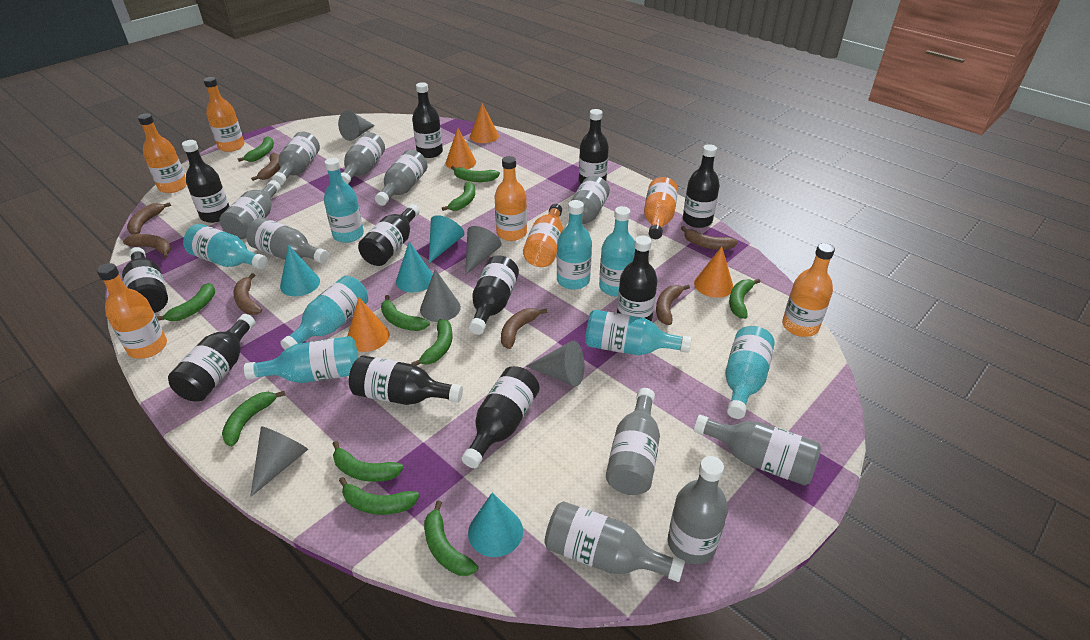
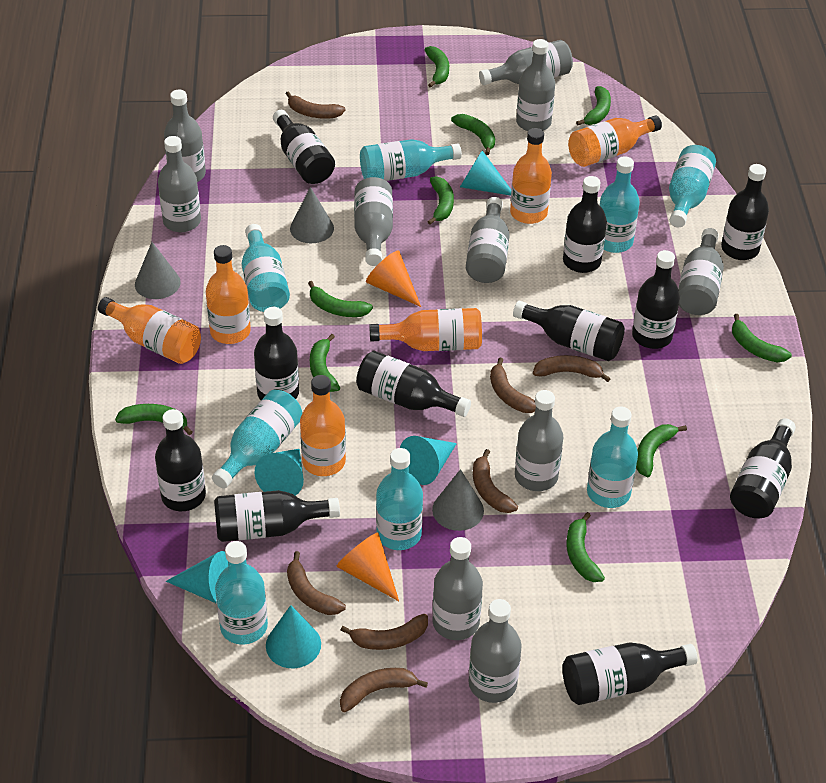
green banana: [157,283,215,321] [222,391,285,446] [238,136,274,162] [333,441,404,482] [339,477,420,515] [381,295,430,331] [411,319,453,366] [424,501,479,576] [442,182,475,211] [451,166,500,182] [729,279,761,319] = 11 -> [115,404,192,435] [308,281,373,317] [310,334,340,392] [425,46,449,88] [427,176,454,224] [451,114,495,155] [566,512,605,582] [576,86,611,125] [636,424,687,477] [732,314,792,362] = 10
grey cone: [250,426,308,497] [338,110,375,141] [420,269,461,322] [465,226,501,275] [526,341,585,386] = 5 -> [135,242,181,299] [290,187,334,243] [432,469,484,531] = 3
orange bottle: [97,263,167,359] [138,113,187,193] [204,77,245,152] [494,156,527,241] [523,204,563,267] [644,177,678,239] [782,243,835,337] = 7 -> [98,297,201,364] [206,245,251,344] [300,375,346,476] [369,308,482,351] [510,128,552,224] [568,115,662,167] = 6
orange cone: [347,298,390,352] [446,128,476,170] [470,103,499,143] [694,246,734,298] = 4 -> [336,533,399,601] [366,250,421,307] = 2
turquoise cone: [280,245,320,296] [396,241,433,292] [429,215,464,263] [468,492,523,557] = 4 -> [166,551,228,604] [255,449,304,496] [266,605,321,668] [400,436,457,485] [460,150,511,196] = 5

